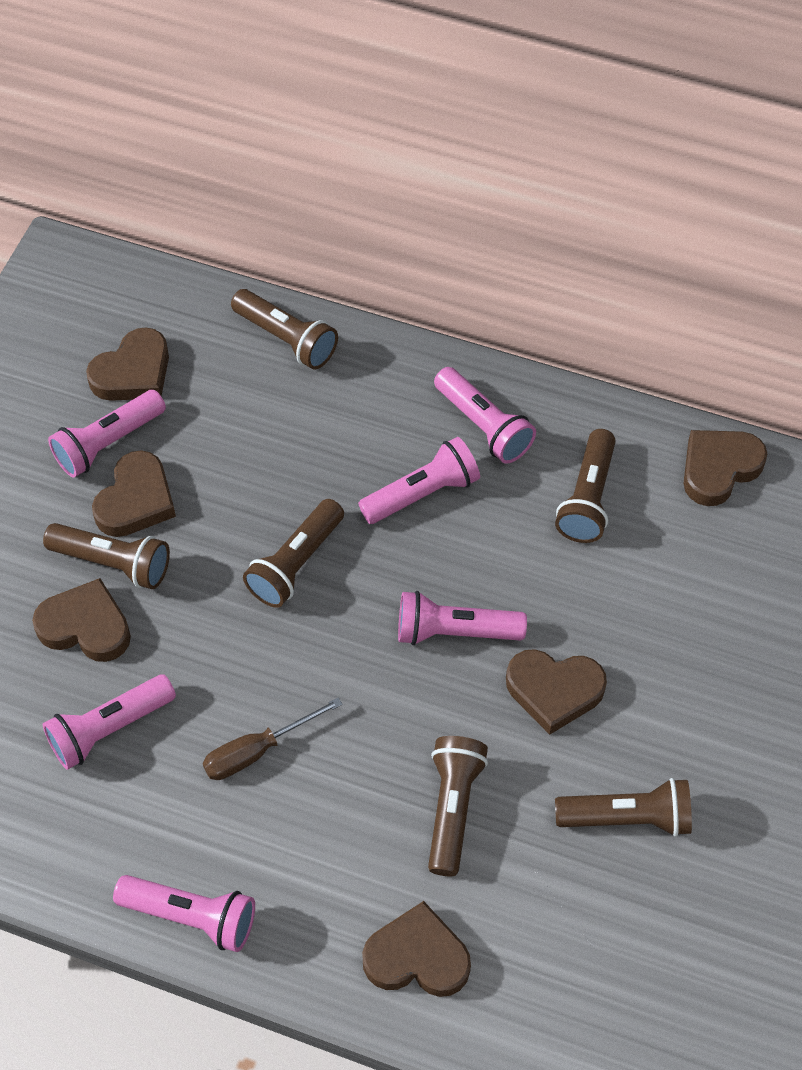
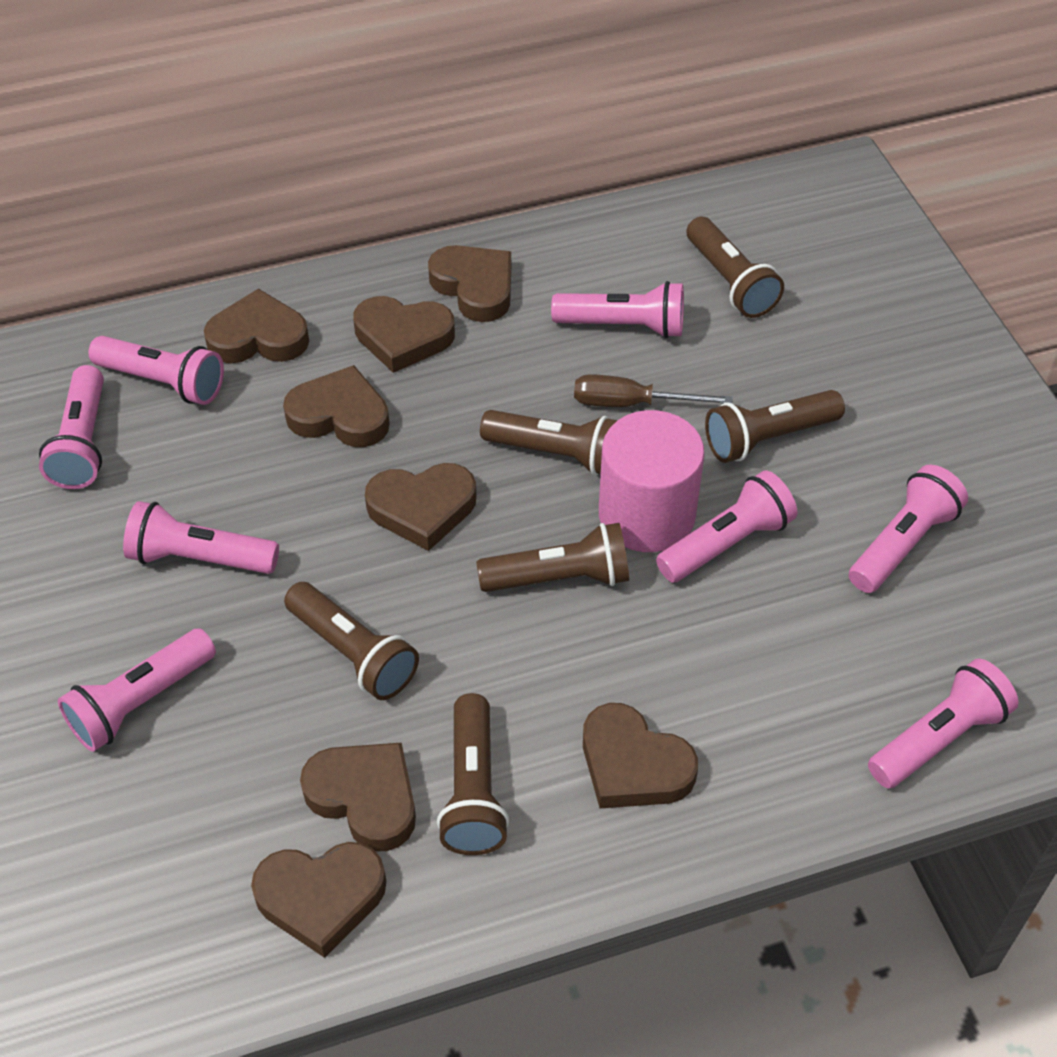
brown heart: [32,578,131,662] [86,327,169,401] [92,450,176,537] [362,901,471,997] [506,649,607,735] [684,430,767,506] = 6 -> [204,288,309,364] [251,842,386,958] [283,365,389,447] [300,743,416,851] [353,296,455,373] [365,463,477,551] [428,245,511,322] [583,703,698,808] = 8
pink cylinder: none = 0 -> [599,410,705,552] = 1
pink flashlight: [43,675,176,770] [48,390,166,478] [113,875,255,952] [358,437,480,524] [398,591,527,645] [434,367,536,464] = 6 -> [39,365,104,489] [58,628,216,752] [88,336,224,405] [123,501,279,574] [551,281,684,338] [656,470,797,583] [849,465,968,593] [868,658,1019,788] = 8

